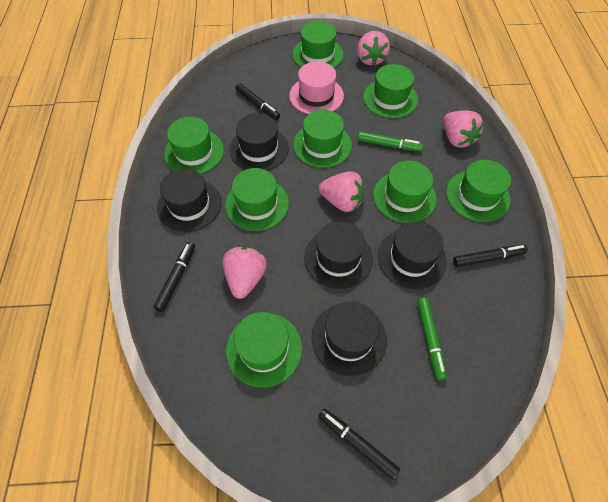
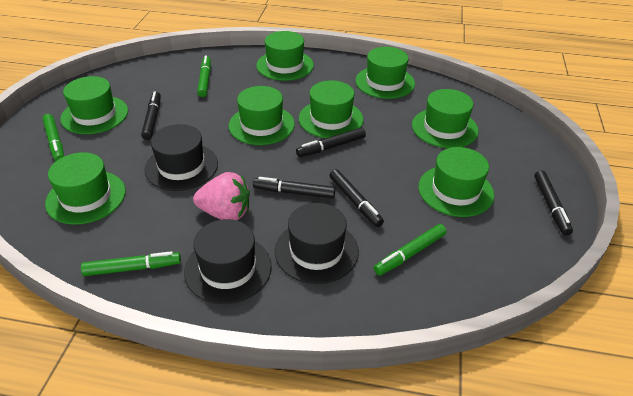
black hat: [157,169,221,232] [230,113,289,171] [304,221,373,289] [312,301,387,376] [378,222,447,289] = 5 -> [145,124,218,191] [184,219,272,304] [275,203,359,284] = 3
black marker: [153,242,195,312] [235,83,280,120] [318,409,400,480] [453,245,528,267] = 4 -> [141,91,161,140] [253,177,336,198] [296,128,366,157] [330,169,384,227] [534,170,573,236] = 5
green marker: [358,131,423,151] [417,298,447,380] = 2 -> [43,114,64,161] [81,251,181,276] [197,55,211,97] [374,224,447,276] = 4
pink hat: [289,61,344,114] = 1 -> none = 0
pink strawberry: [222,247,267,299] [319,171,365,212] [357,31,390,66] [444,111,484,148] = 4 -> [193,172,250,220] = 1

